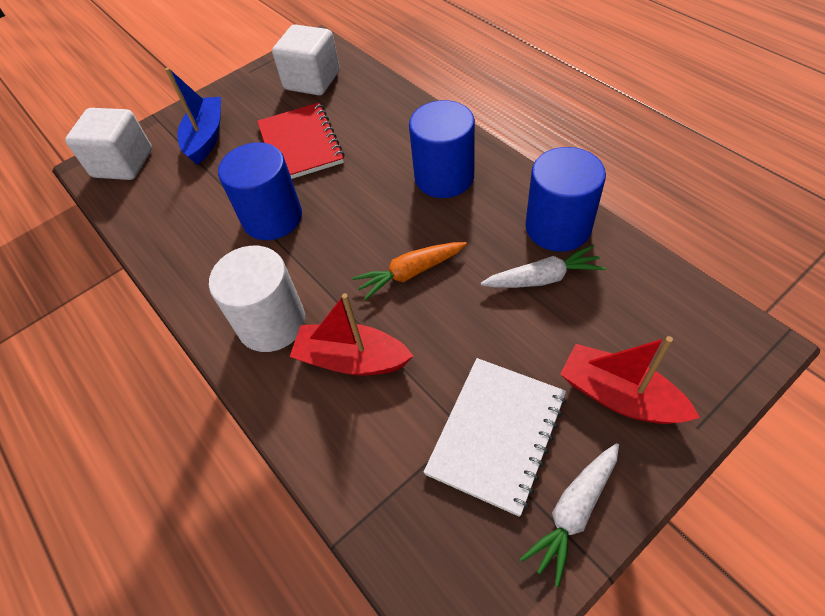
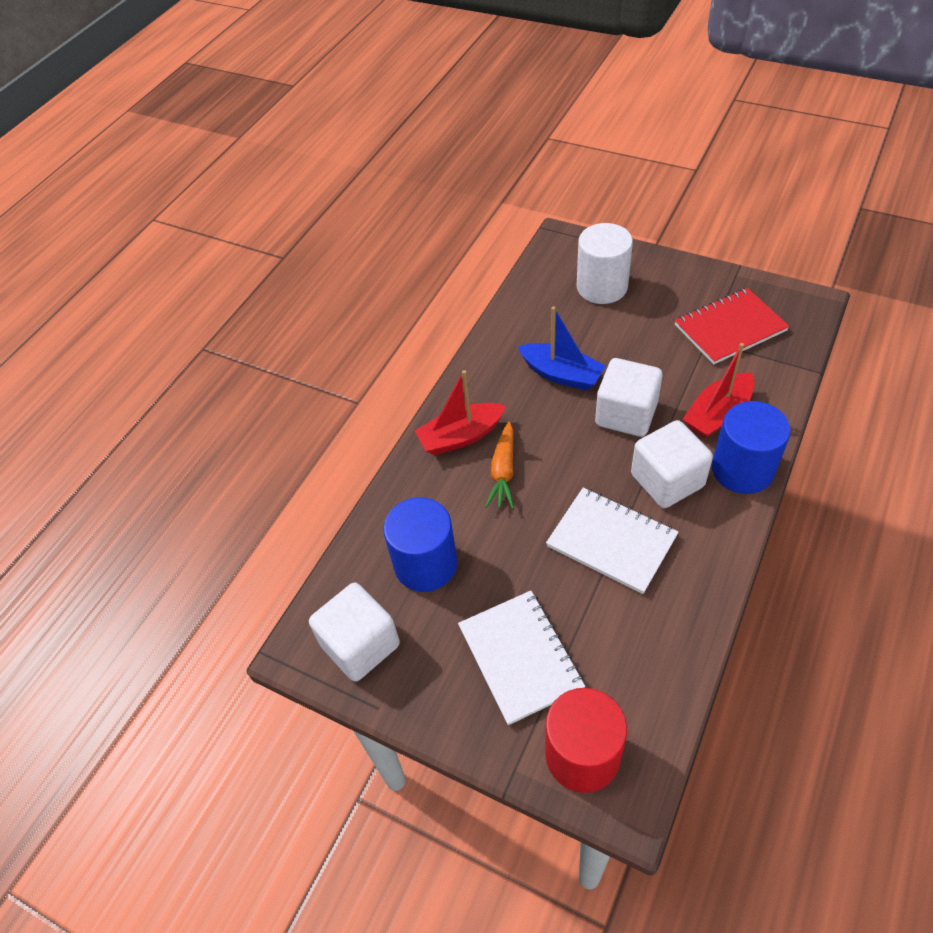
blue cylinder: [218,142,302,240] [409,100,475,198] [526,147,606,252] = 3 -> [383,497,458,592] [712,401,791,494] = 2
red cylinder: none = 0 -> [545,688,627,793] = 1
white carrot: [481,245,606,288] [520,443,619,587] = 2 -> none = 0
white cube: [65,108,152,180] [272,25,340,95] = 2 -> [309,582,400,682] [595,358,662,437] [631,420,713,508] = 3
white notebook: [423,358,566,517] = 1 -> [458,591,585,725] [546,488,679,594] = 2

